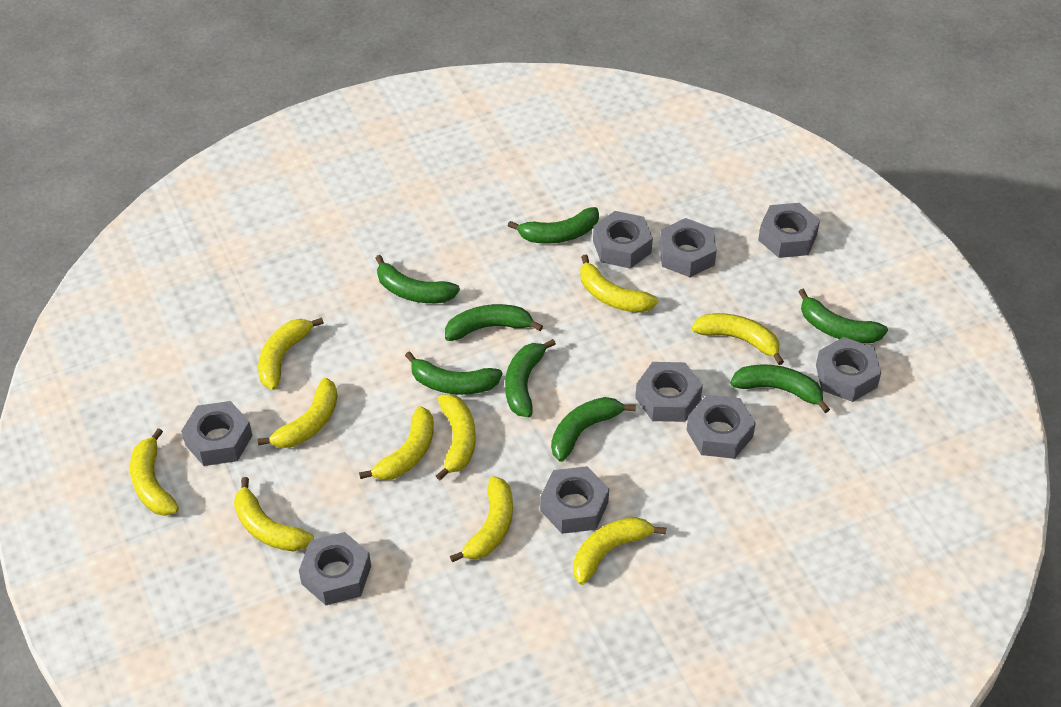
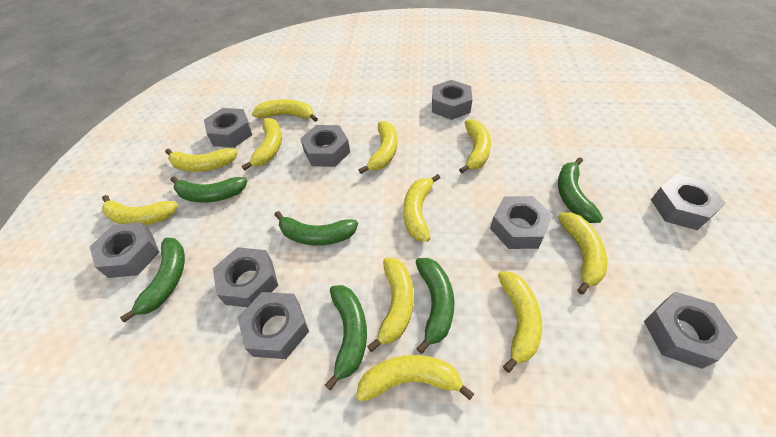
green banana: [375,255,460,303] [405,351,502,395] [445,304,543,341] [505,339,556,417] [508,207,599,244] [551,397,636,462] [730,364,830,413] [798,288,888,343] = 8 -> [120,238,185,322] [171,176,247,203] [275,211,358,245] [325,285,367,391] [416,258,455,354] [558,157,603,223] = 6
yellow banana: [130,428,179,516] [234,477,314,551] [257,378,338,448] [258,317,324,390] [359,406,434,480] [436,394,476,480] [450,476,513,562] [573,517,666,585] [580,255,658,313] [691,313,784,365] = 10 -> [102,195,178,225] [165,148,238,172] [242,118,282,170] [252,99,318,122] [356,355,474,402] [359,121,397,174] [367,258,414,352] [403,174,440,242] [459,119,491,173] [498,271,542,373] [558,212,607,294] = 11

